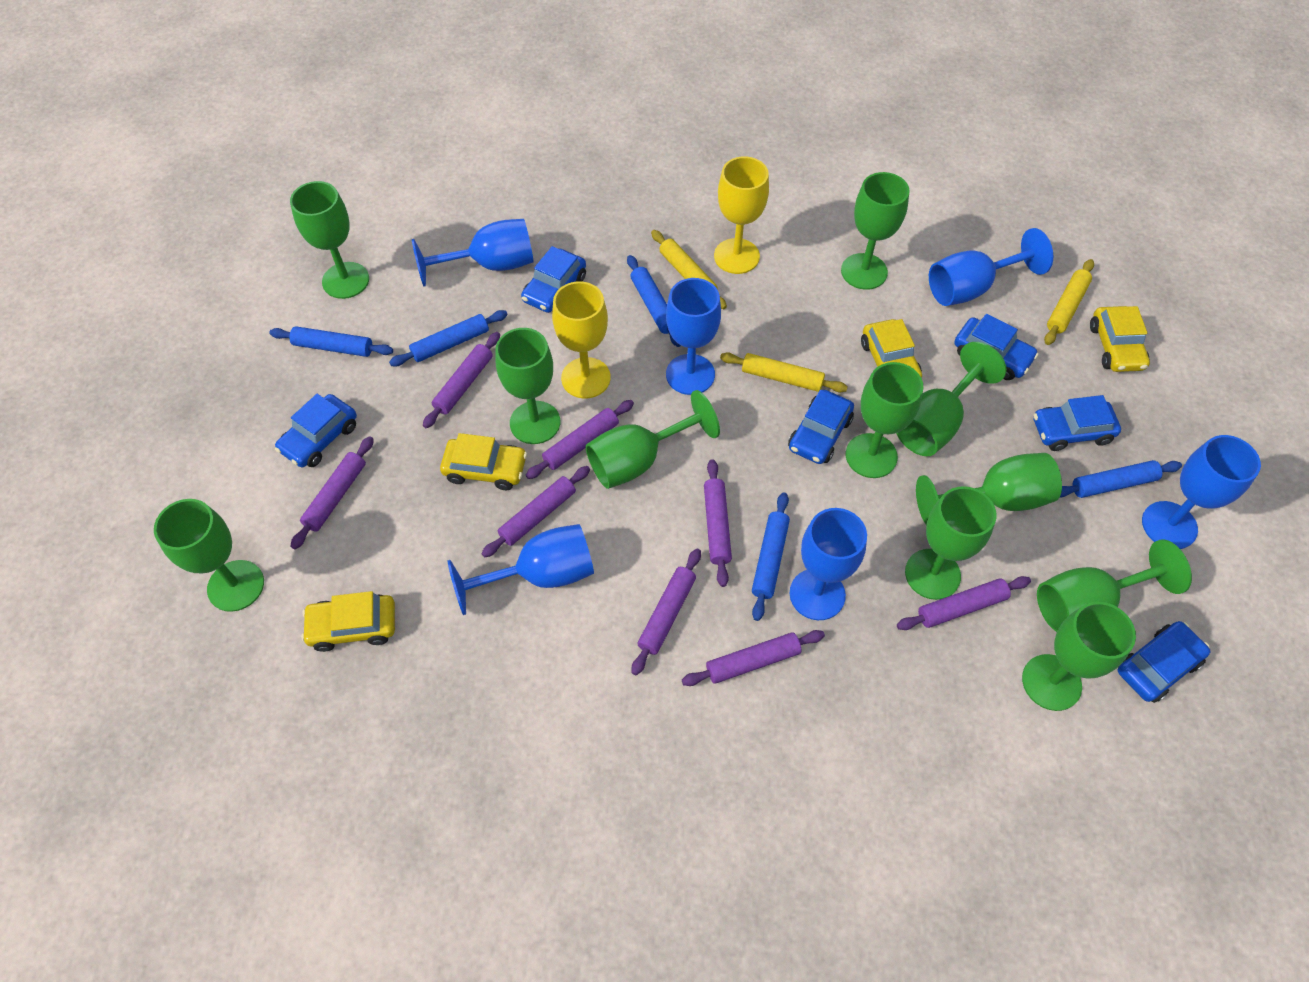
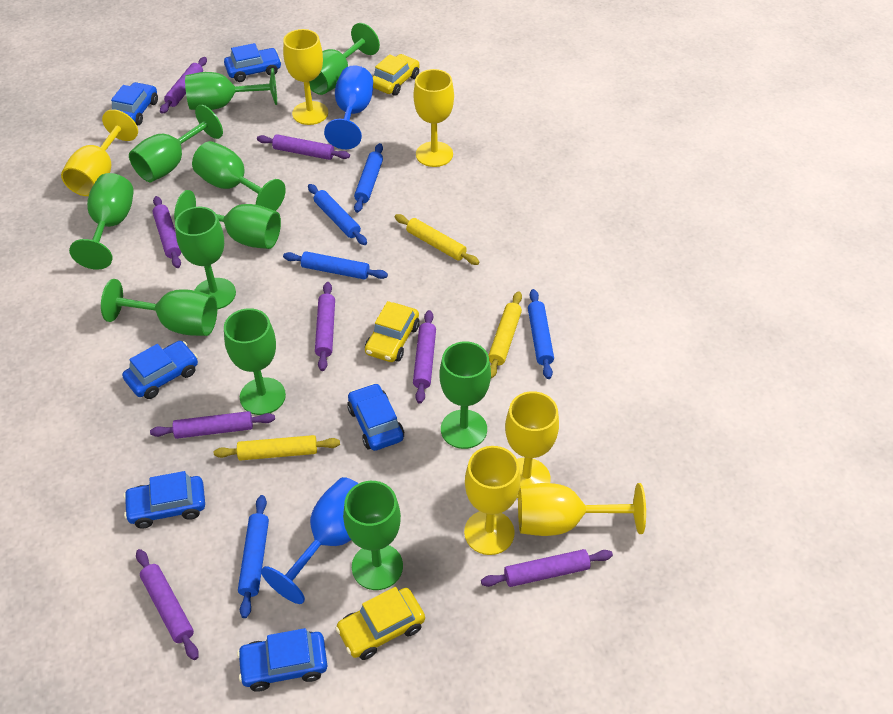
blue goblet: [412,219,534,287] [448,524,594,615] [666,278,721,395] [790,508,867,620] [929,228,1053,306] [1142,435,1261,549] = 6 -> [261,477,359,604] [324,65,373,149] = 2
yellow car: [301,591,395,652] [440,433,527,490] [861,319,922,378] [1090,306,1150,372] = 4 -> [335,587,425,660] [365,301,420,362] [373,54,420,96] = 3
yellow goblet: [552,281,611,398] [714,157,769,274] = 2 -> [61,109,138,196] [283,29,328,125] [413,69,454,167] [464,446,521,555] [505,391,559,498] [518,483,646,536] = 6

